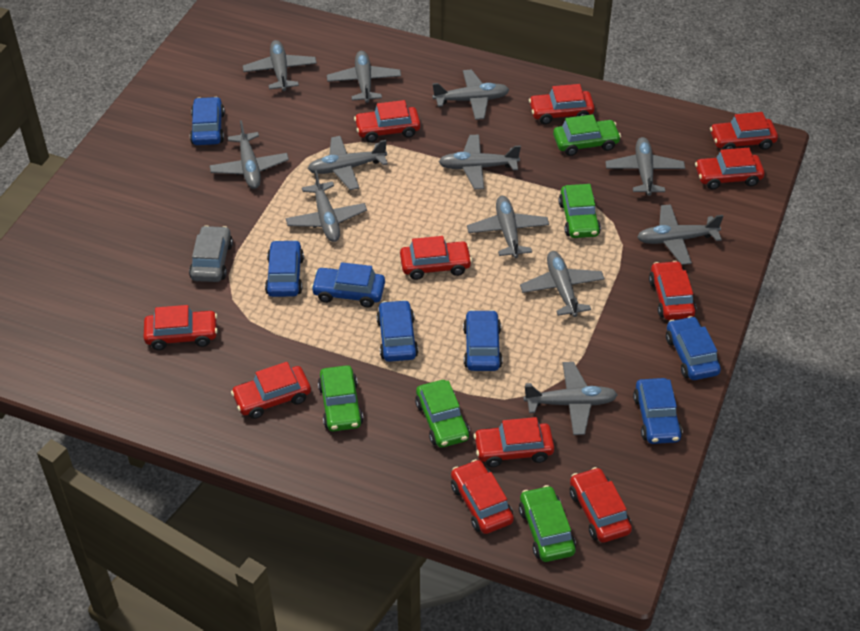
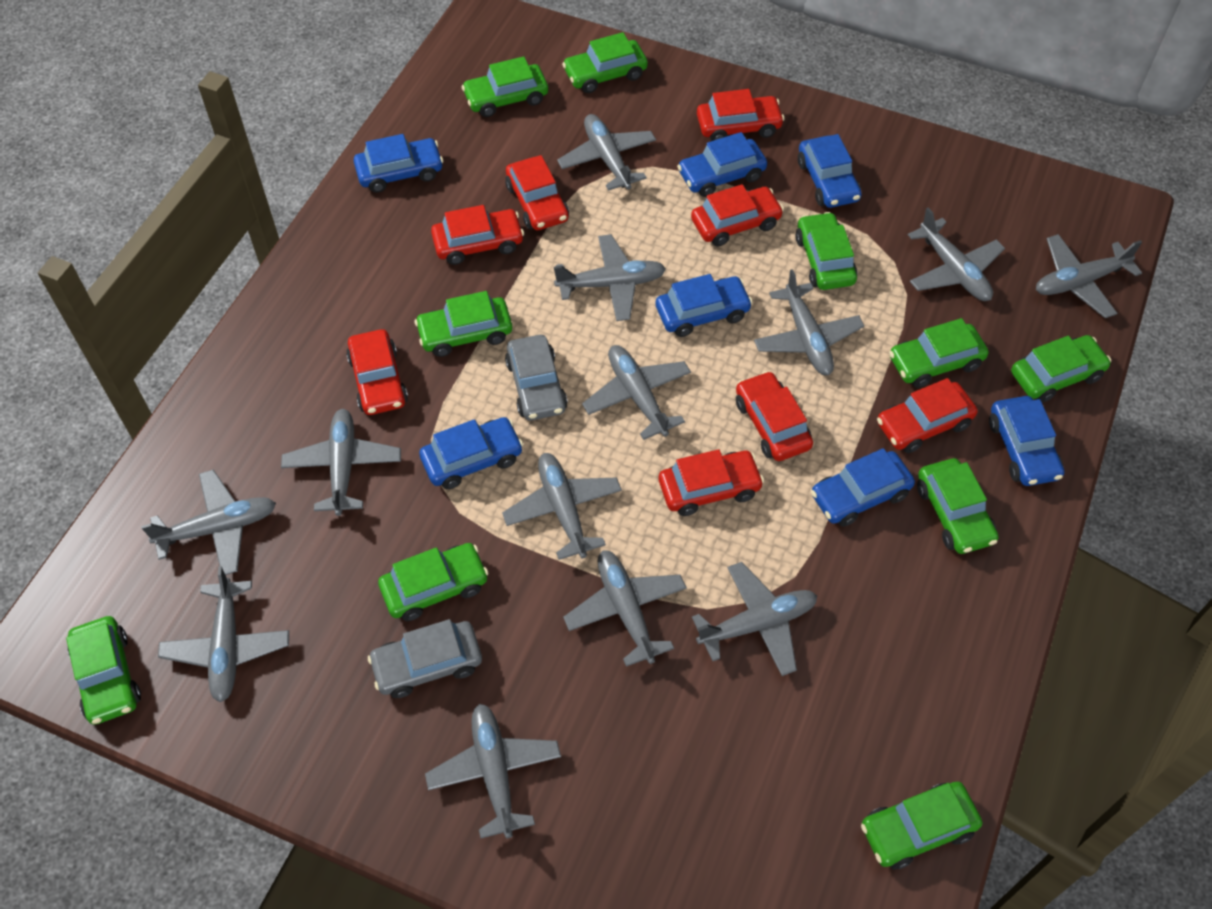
green car: [318,365,363,431] [415,380,470,448] [519,485,576,562] [553,114,621,156] [559,184,601,238] = 5 -> [66,616,141,725] [378,543,489,621] [415,291,512,357] [462,56,548,117] [562,32,648,93] [795,212,857,290] [861,782,982,869] [889,318,989,388] [917,458,999,554] [1011,335,1111,403] = 10
grey car: [189,225,233,282] = 1 -> [368,619,482,698] [505,335,568,421] = 2
grey plane: [209,120,289,189] [243,40,317,91] [286,170,367,242] [308,136,388,190] [327,51,401,103] [432,69,509,120] [439,135,521,190] [467,196,549,258] [520,251,605,317] [523,362,618,435] [606,137,685,196] [637,204,723,265] = 12 -> [141,469,276,575] [158,566,289,703] [281,409,401,516] [425,704,561,838] [502,453,622,560] [554,234,666,321] [557,114,656,191] [563,550,687,667] [582,345,691,440] [692,562,817,676] [754,269,864,375] [908,208,1005,301] [1036,234,1142,318] = 13
red car: [144,305,218,350] [231,362,311,419] [354,100,420,142] [400,236,472,280] [451,459,514,534] [473,417,554,467] [529,84,595,124] [570,467,632,543] [649,261,696,320] [695,148,765,189] [710,112,778,150] = 11 -> [346,329,408,415] [431,205,524,265] [505,155,569,230] [659,449,764,516] [691,184,784,246] [697,89,785,141] [736,371,813,461] [877,378,978,453] = 8

